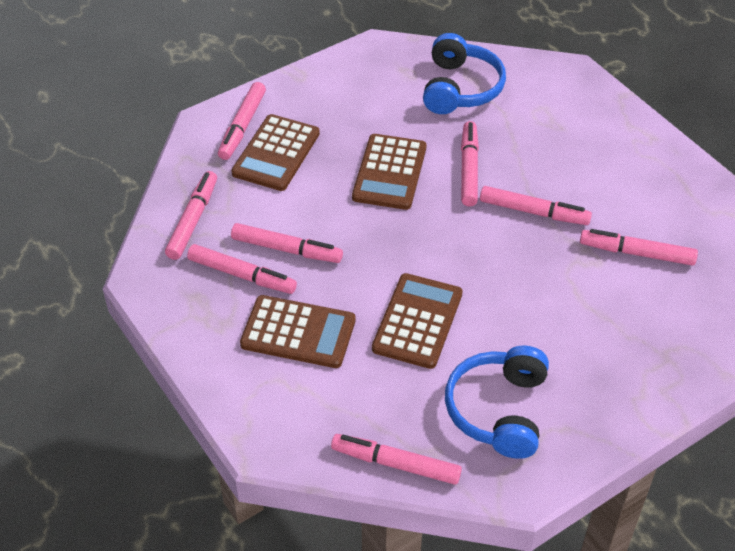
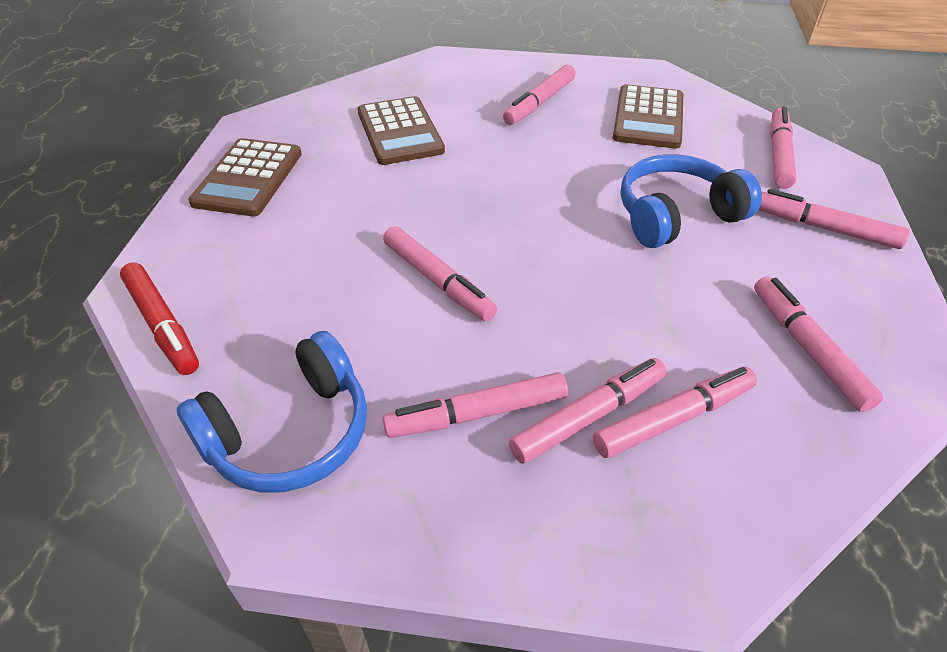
brown calculator: [231,114,320,191] [240,295,356,368] [352,134,427,210] [372,273,463,369] = 4 -> [188,138,302,216] [358,96,445,165] [613,84,683,149] = 3
red marker: none = 0 -> [120,263,199,375] = 1

